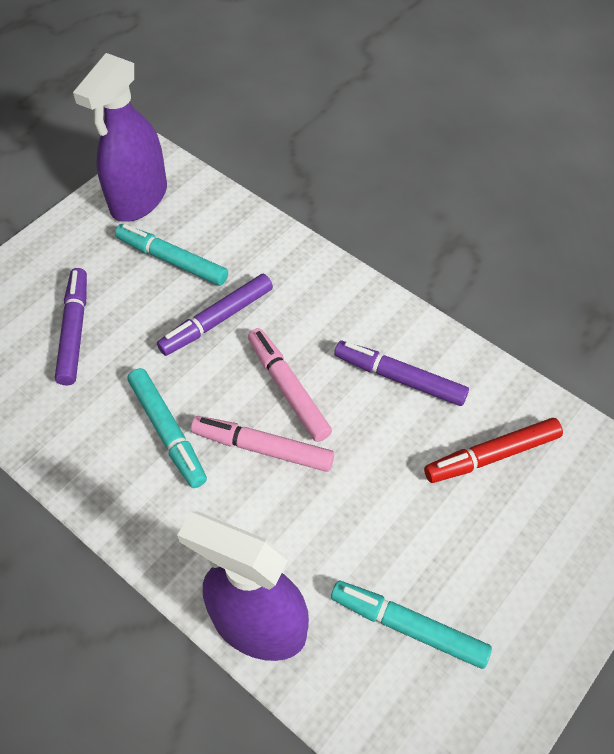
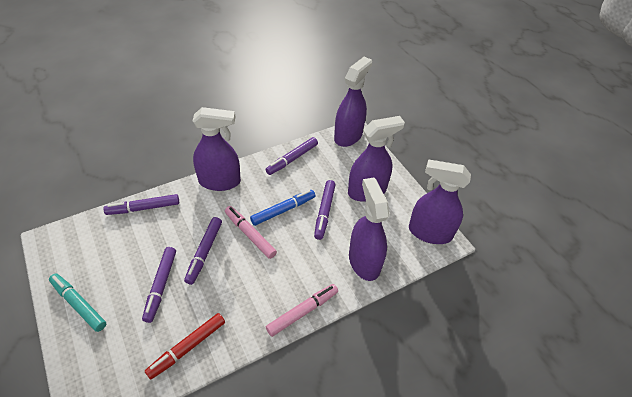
blue marker: none = 0 -> [250,190,315,226] = 1
purple marker: [55,268,87,386] [157,274,273,356] [334,341,469,406] = 3 -> [103,194,179,215] [142,247,176,323] [184,217,222,285] [265,137,318,175] [314,180,336,240] = 5
purple spray bottle: [73,53,167,222] [177,511,309,661] = 2 -> [193,107,241,191] [334,57,372,147] [348,116,405,202] [349,177,390,281] [409,159,471,244] = 5
turquoise marker: [115,224,228,286] [128,368,207,488] [331,581,492,669] = 3 -> [49,273,106,332] = 1

